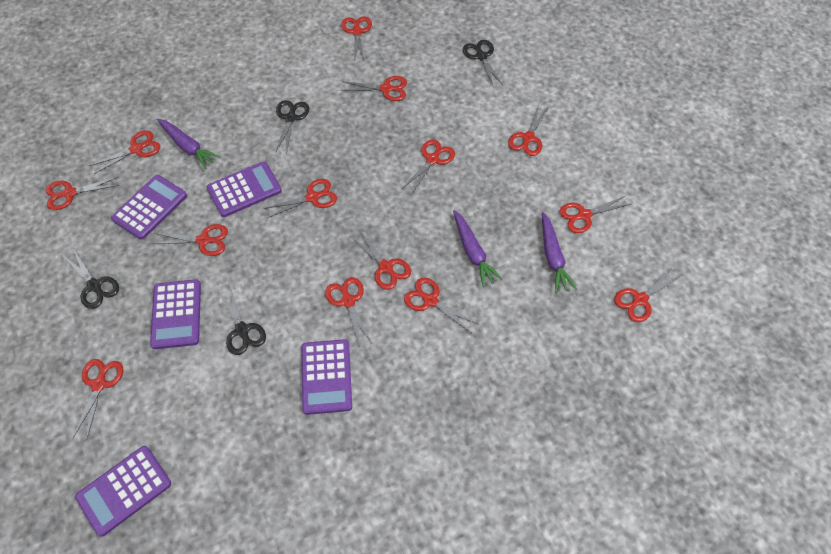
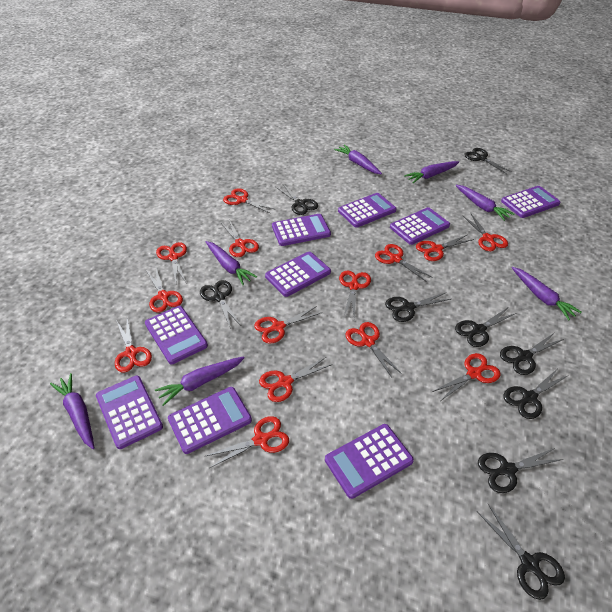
black scissors: [62,249,119,309] [218,285,266,355] [275,100,309,154] [463,40,503,88] = 4 -> [200,280,240,329] [276,184,318,215] [385,293,451,322] [455,307,517,347] [464,148,512,174] [478,448,563,493] [478,504,565,600] [500,332,564,375] [503,369,569,419] = 9
purple calculator: [75,446,171,537] [111,175,187,240] [150,279,201,349] [207,161,282,217] [301,339,352,415] = 5 -> [96,376,163,449] [145,306,208,364] [168,387,252,454] [265,251,331,297] [272,214,331,246] [325,424,414,499] [338,193,397,228] [390,207,450,245] [501,186,560,218] = 9
purple carrot: [157,119,220,169] [453,210,502,287] [542,212,577,293] = 3 -> [50,373,94,449] [155,356,245,406] [206,241,257,285] [334,145,382,174] [404,161,459,183] [455,185,514,221] [512,267,582,320] = 7

